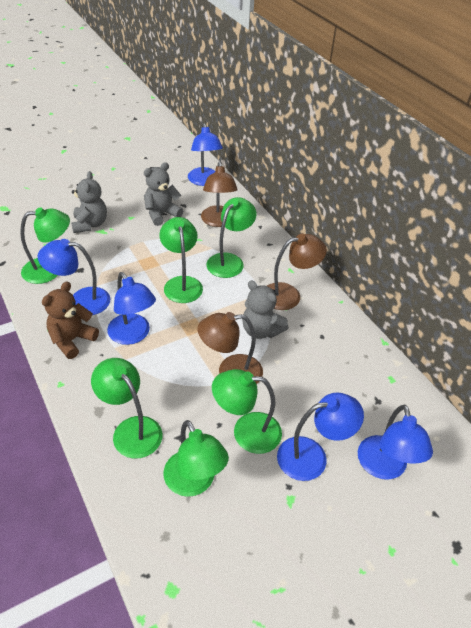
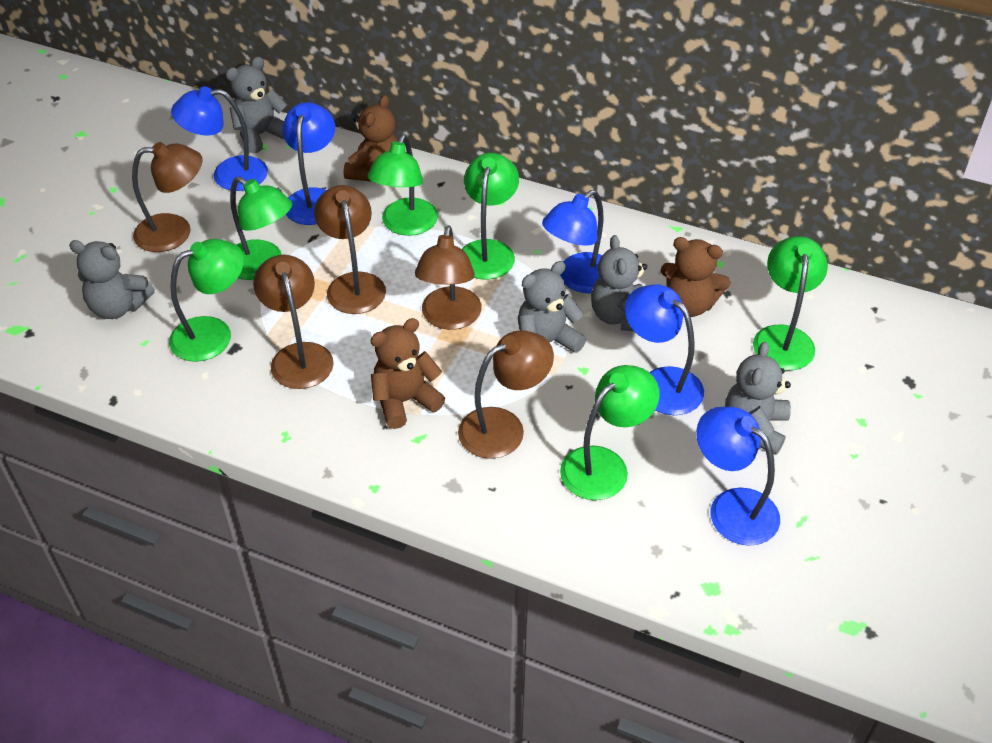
brown lamp: [198,312,263,384] [201,162,237,227] [267,234,327,310] = 3 -> [132,142,202,252] [253,255,334,389] [314,185,386,314] [415,225,481,330] [458,330,554,459] = 5
brown teddy bear: [42,282,99,359] = 1 -> [344,95,398,181] [370,318,445,429] [661,237,730,317] = 3
grey teddy bear: [71,171,107,233] [144,162,183,226] [242,280,288,339] = 3 -> [69,240,155,319] [226,57,288,154] [518,261,586,353] [591,235,647,331] [725,341,791,455] = 5

